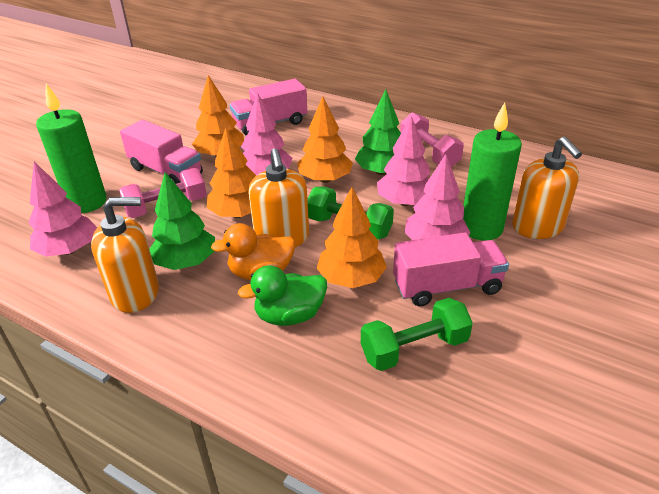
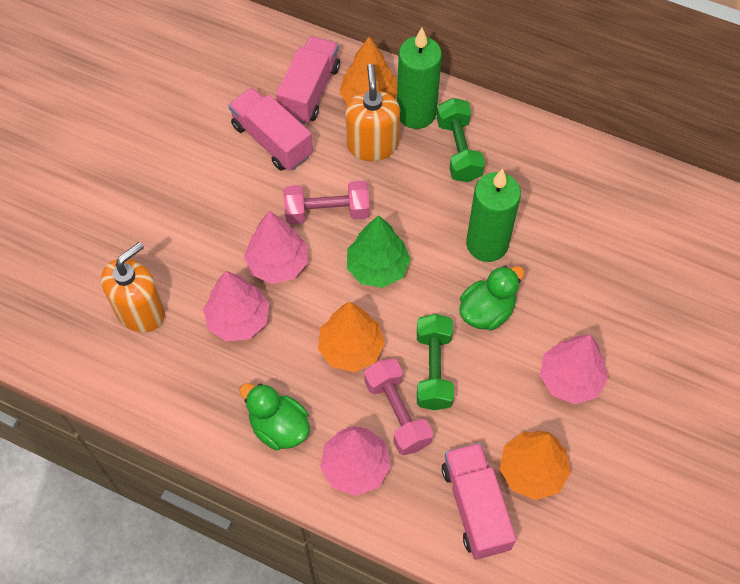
green duck: [238,265,327,326] = 1 -> [239,383,310,450] [459,266,525,331] = 2
green tree: [149,172,215,270] [355,89,401,175] = 2 -> [347,215,411,288] = 1
orange duck: [211,223,295,280] = 1 -> none = 0
orange soap dispenser: [91,197,159,313] [249,148,309,247] [512,137,582,239] = 3 -> [101,242,165,333] [345,64,400,161] = 2
orange tree: [192,75,244,156] [207,127,256,218] [297,96,353,183] [317,187,387,288] = 4 -> [318,302,385,372] [339,37,397,104] [500,431,571,500] = 3

